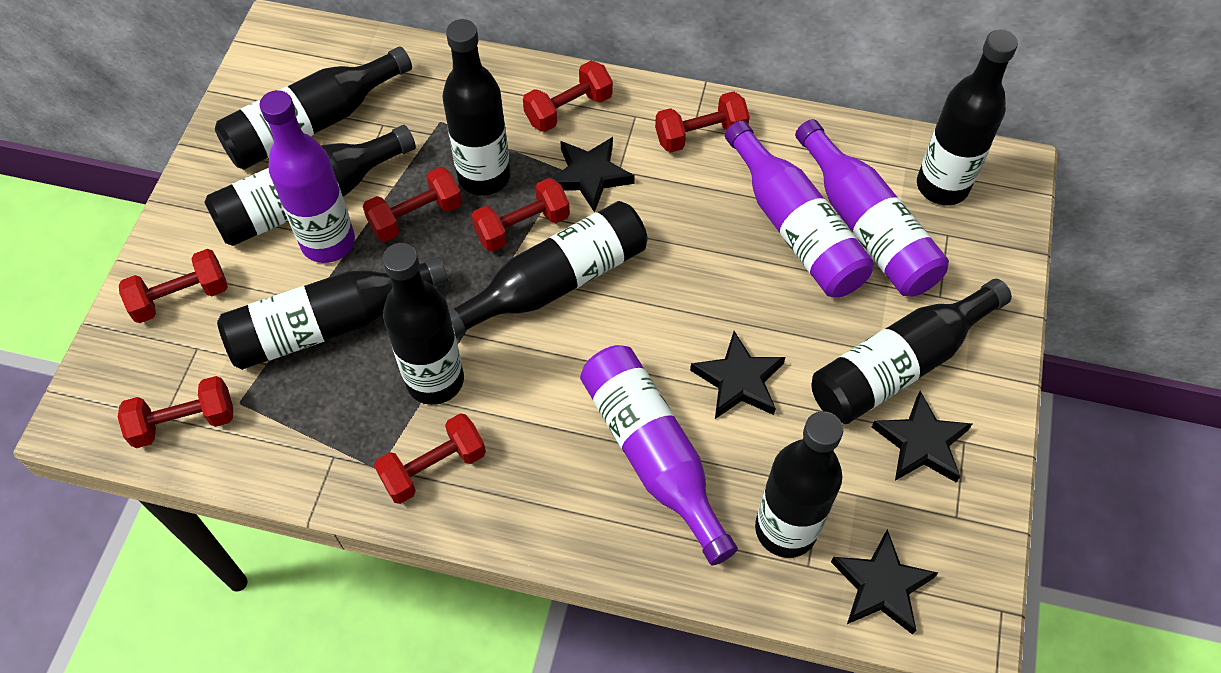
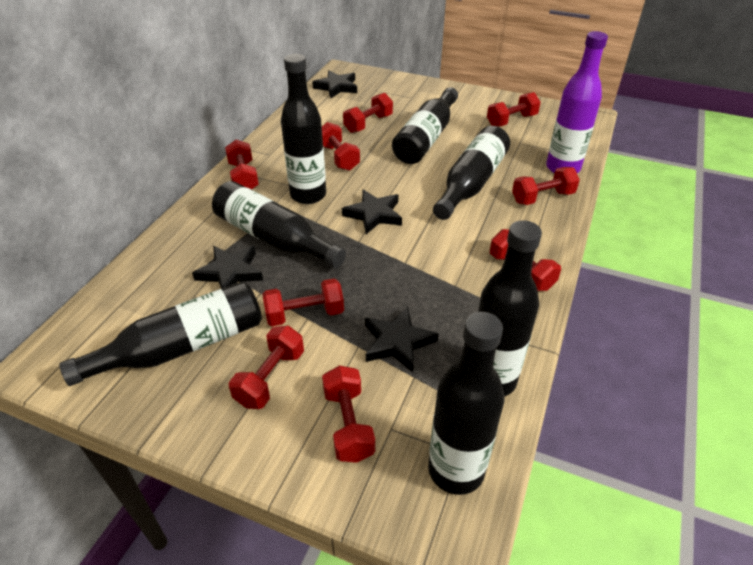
black bottle: [204,125,416,246] [215,46,412,170] [217,256,448,370] [382,243,464,405] [442,19,510,196] [449,201,648,338] [755,411,843,558] [812,279,1012,424] [917,29,1018,205] = 9 -> [59,282,262,386] [212,181,346,268] [281,54,326,204] [392,87,458,164] [428,312,505,495] [433,126,510,220] [478,220,542,397] = 7
purple bottle: [259,90,355,263] [580,345,738,565] [725,120,874,297] [795,119,949,296] = 4 -> [546,31,608,174] = 1
red dumbbell: [118,376,233,448] [119,249,228,323] [363,167,462,242] [374,413,486,504] [471,178,570,252] [523,61,613,132] [655,91,750,153] = 7 -> [225,139,259,190] [229,326,304,409] [263,279,344,326] [322,122,360,171] [322,365,375,463] [343,93,393,133] [487,92,541,127] [490,229,561,291] [512,167,580,205] = 9

